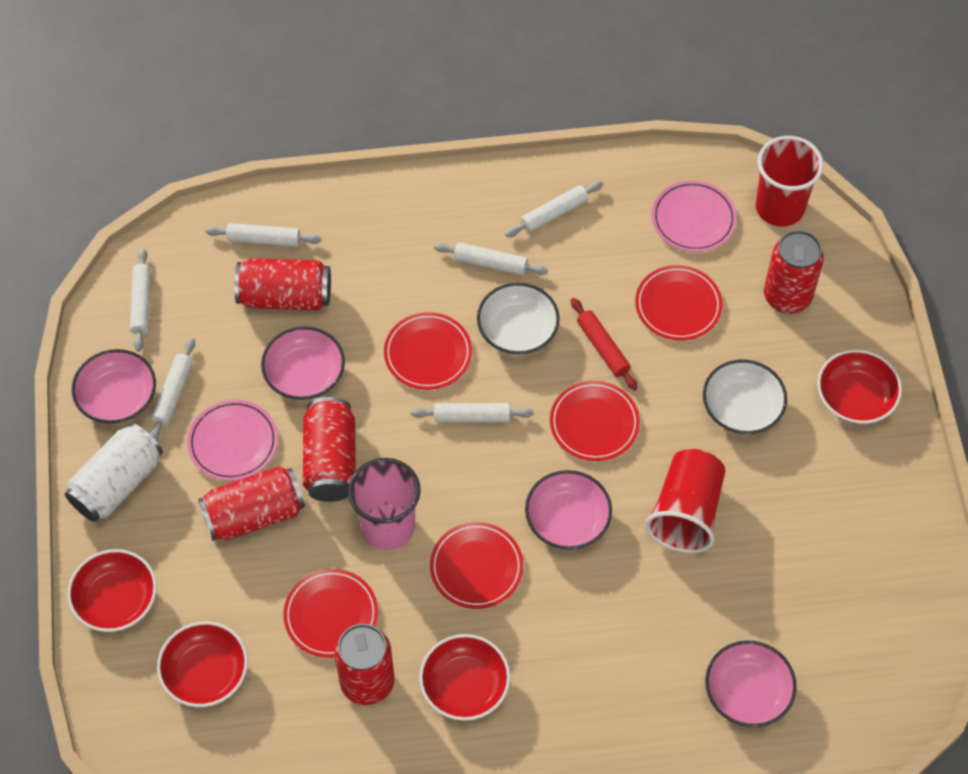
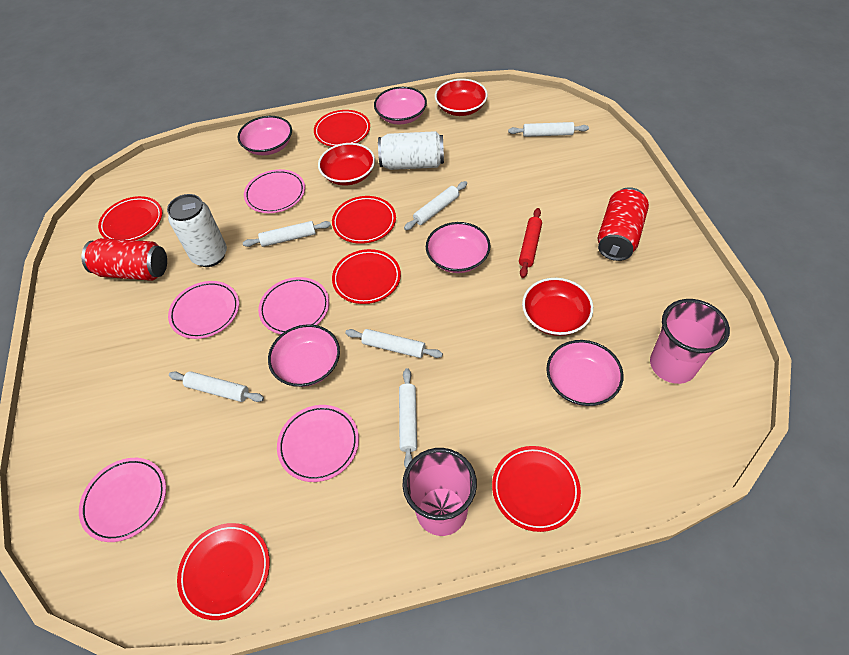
pink bowl: [72,349,156,424] [261,326,345,400] [525,470,612,550] [705,641,797,727] = 4 -> [238,116,292,155] [268,324,340,387] [374,87,427,124] [426,222,490,273] [546,340,623,406] = 5
pink cup: [348,458,421,550] = 1 -> [402,448,477,536] [650,299,730,384] = 2
pink plate: [187,400,278,481] [652,180,737,252] = 2 -> [79,458,166,542] [168,281,239,339] [244,169,305,213] [258,277,329,334] [277,405,359,482] = 5
red bowl: [67,549,157,632] [157,621,248,707] [419,634,510,721] [817,350,902,424] = 4 -> [318,143,375,186] [435,79,488,116] [522,278,593,336] = 3
red can: [198,466,305,541] [234,258,331,311] [303,397,356,502] [334,624,395,705] [764,230,824,314] = 5 -> [81,238,167,281] [598,187,649,261] = 2
red cup: [645,449,726,553] [756,136,824,227] = 2 -> none = 0
red plate: [283,569,378,658] [384,312,472,390] [430,522,523,609] [550,381,640,461] [635,265,723,340] = 5 -> [98,196,162,240] [177,523,270,620] [314,110,370,147] [332,196,396,244] [332,249,401,304] [492,446,581,532] = 6
white bowl: [477,283,560,355] [703,360,787,434] = 2 -> none = 0
white can: [65,423,163,522] = 1 -> [167,194,227,267] [378,131,444,170] = 2

